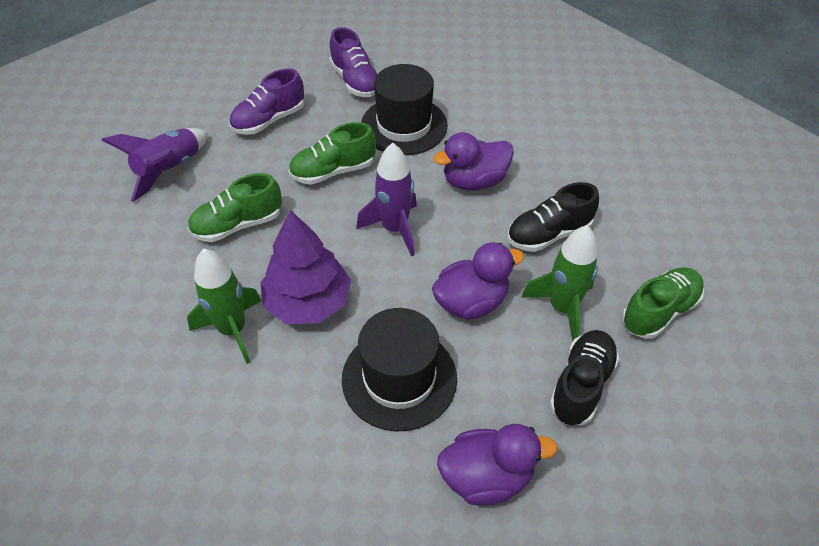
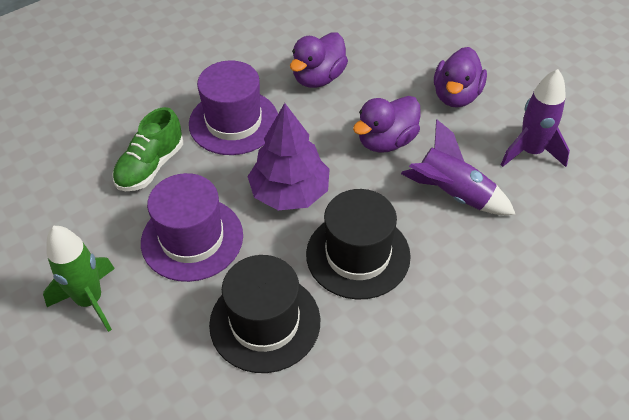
black shoe: [507,182,599,252] [549,330,619,425] = 2 -> none = 0
green rocket: [187,249,261,364] [521,225,598,342] = 2 -> [43,226,115,332] = 1
green shoe: [188,173,282,242] [289,122,376,185] [622,267,704,339] = 3 -> [112,107,183,191] = 1
purple hat: none = 0 -> [141,173,243,282] [189,60,278,155] = 2
purple shoe: [229,68,304,135] [330,27,377,97] = 2 -> none = 0

